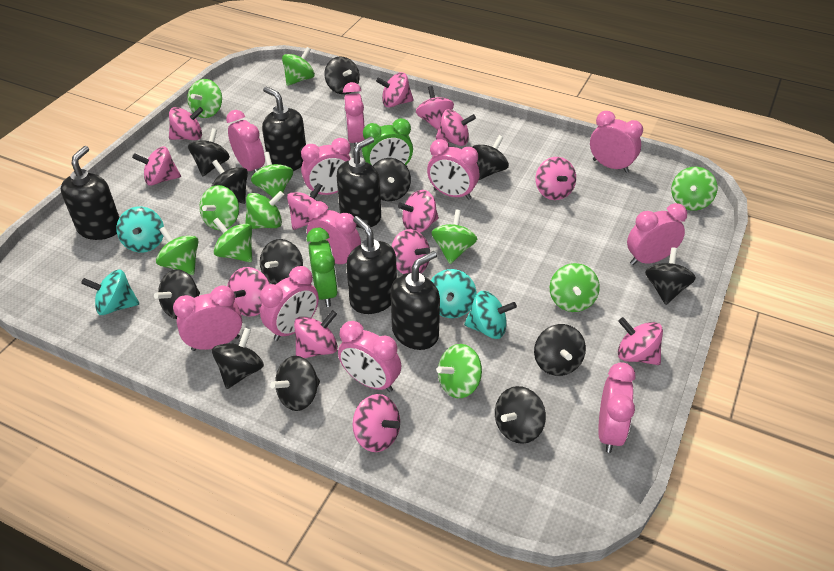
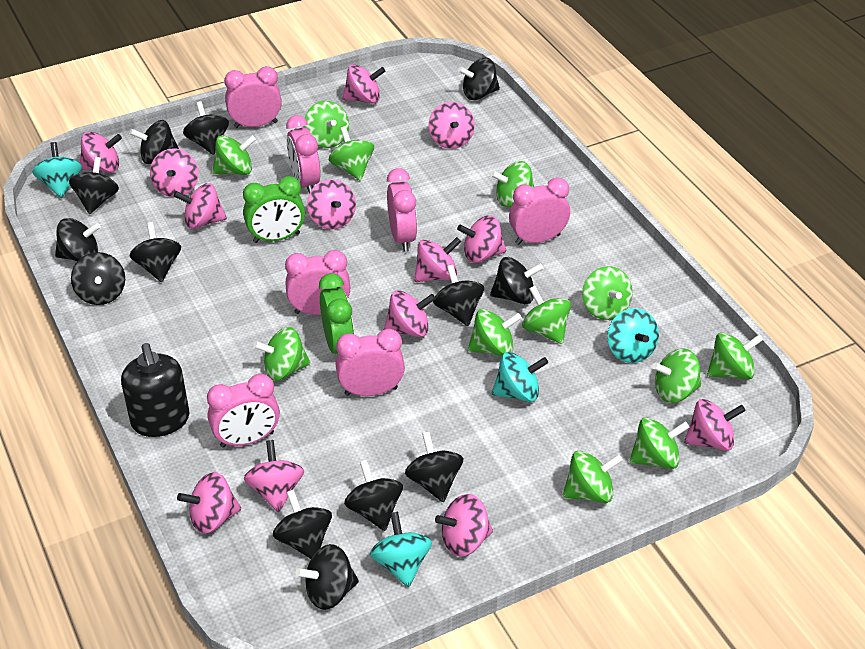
black soap dispenser: [61,146,119,240] [262,86,306,171] [337,137,381,228] [346,216,397,314] [391,251,440,350] = 5 -> [121,343,189,437] = 1
black spinning top: [154,269,200,319] [188,128,230,176] [211,160,248,204] [212,328,264,389] [260,239,303,285] [270,356,320,411] [324,57,360,94] [373,158,411,201] [473,135,509,180] [495,386,546,444] [534,324,586,376] [645,247,696,305] = 12 -> [55,218,101,261] [69,157,119,214] [71,252,125,305] [129,120,179,164] [129,222,181,282] [183,101,229,155] [273,490,332,559] [295,544,359,610] [344,460,403,531] [405,432,463,502] [433,265,484,326] [458,58,500,100] [490,257,544,304] = 13
green spinning top: [156,227,199,275] [187,79,222,118] [199,185,239,230] [213,218,252,262] [245,191,284,229] [251,152,293,197] [282,47,315,86] [431,210,477,264] [437,344,482,398] [550,263,600,312] [671,167,717,211] = 11 -> [212,135,256,175] [253,327,311,381] [304,101,349,148] [329,126,374,181] [468,309,522,356] [491,161,534,207] [522,286,571,344] [563,450,623,503] [582,266,633,320] [629,417,690,469] [652,348,701,403] [707,333,764,379] = 12
pink clock: [173,285,242,351] [226,110,265,172] [260,266,319,341] [301,138,351,195] [307,201,361,264] [338,321,401,392] [343,82,365,145] [427,139,479,200] [590,111,643,173] [598,362,635,453] [627,203,687,265] = 11 -> [207,374,280,448] [224,66,282,128] [285,250,350,315] [286,115,321,193] [336,329,405,396] [387,168,417,252] [509,177,570,245] = 7

